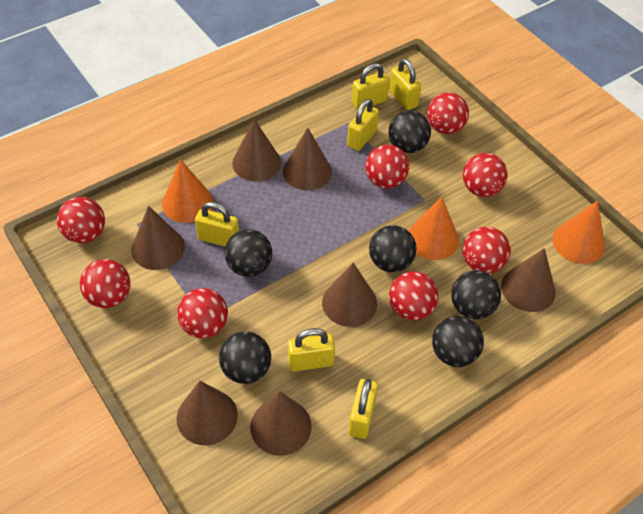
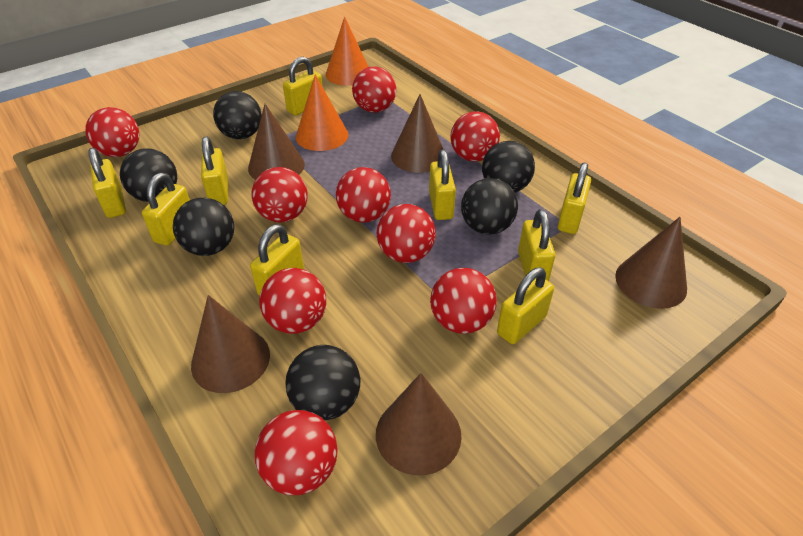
brown cone: [131,206,185,270] [176,381,238,445] [232,119,281,182] [250,391,312,456] [283,128,332,190] [322,262,377,327] [501,248,556,312] = 7 -> [191,295,270,393] [248,104,305,180] [376,373,462,475] [391,94,444,173] [615,217,687,309] = 5
orange cone: [162,159,213,223] [409,197,459,260] [552,200,605,264] = 3 -> [296,74,348,151] [326,17,369,86] = 2
red ball: [57,197,105,243] [80,259,131,308] [177,288,228,338] [365,145,409,188] [389,271,438,321] [427,92,469,134] [463,153,507,197] [463,227,511,274] = 8 -> [85,107,139,157] [251,167,308,223] [255,410,338,495] [259,268,326,334] [336,167,391,223] [352,66,396,113] [377,204,436,263] [430,268,497,334] [450,111,500,162] = 9
yellow padlock: [195,202,239,247] [288,328,335,372] [347,99,379,151] [349,379,378,439] [352,63,390,110] [389,59,421,110] = 6 -> [89,148,126,218] [142,173,190,246] [201,137,228,205] [250,224,304,296] [283,57,323,116] [429,150,456,220] [497,267,554,344] [518,209,555,281] [558,162,591,234] = 9

